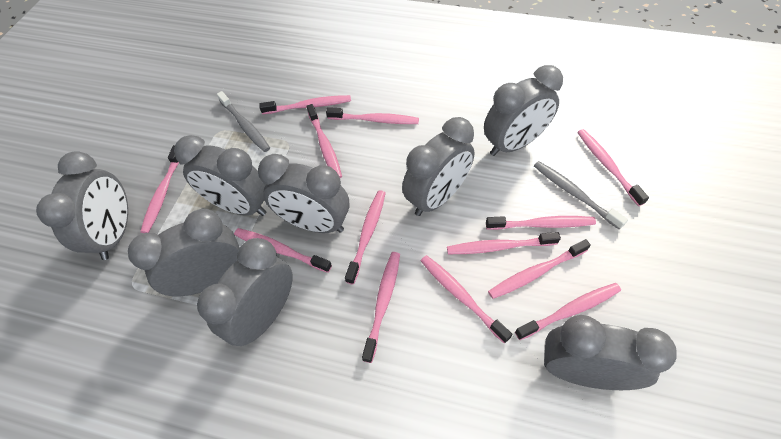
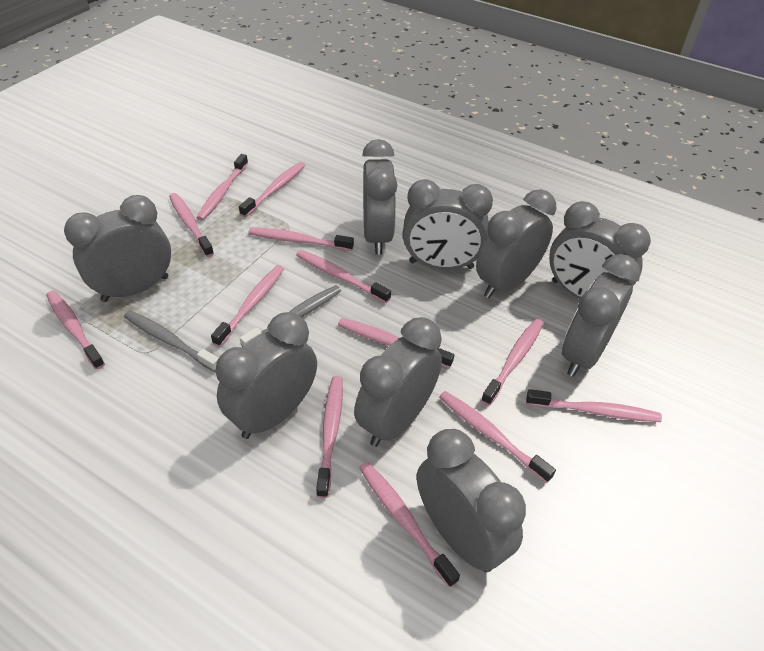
grey clock: [36,151,128,260] [128,209,240,296] [174,135,266,216] [197,238,293,346] [258,154,350,233] [402,117,475,216] [484,65,563,156] [544,315,677,390] = 8 -> [64,195,171,302] [216,312,317,439] [354,317,442,447] [362,139,397,255] [403,179,493,270] [417,429,526,572] [476,189,556,298] [549,201,651,299] [562,254,641,377] = 9

